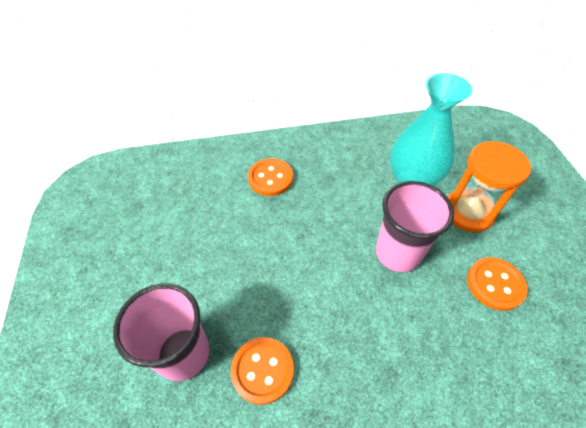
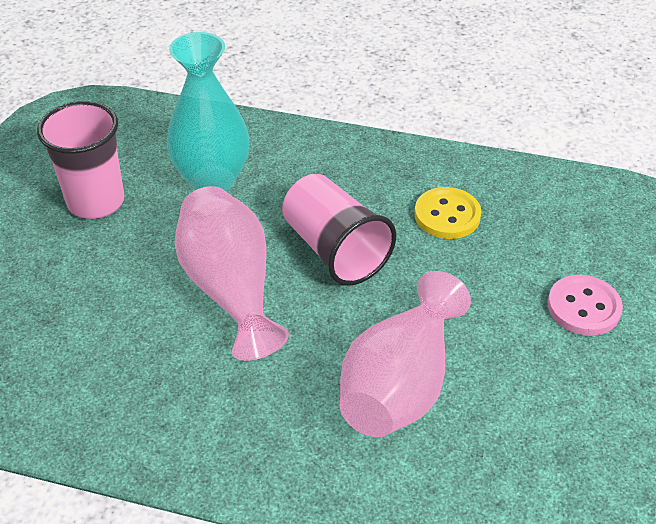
orange button: [231,337,294,405] [248,158,293,196] [467,257,528,311] = 3 -> none = 0
orange hourglass: [448,141,531,233] = 1 -> none = 0
pink button: none = 0 -> [548,275,623,336] = 1
pink vase: none = 0 -> [175,186,289,361] [340,271,471,438] = 2
yellow button: none = 0 -> [414,187,481,239] = 1

